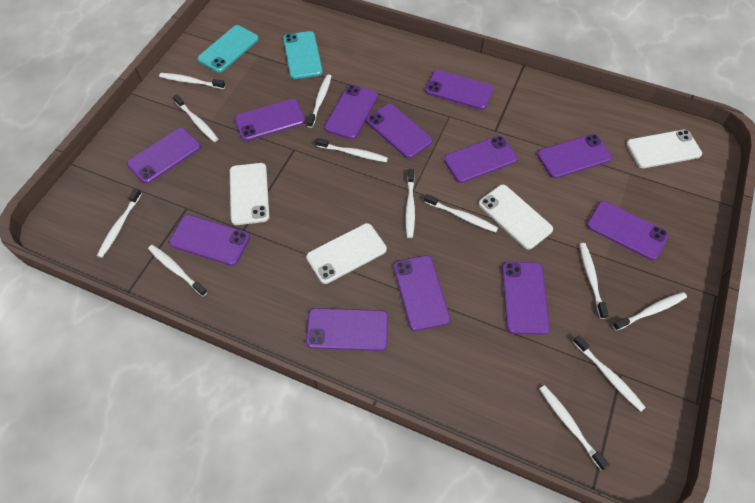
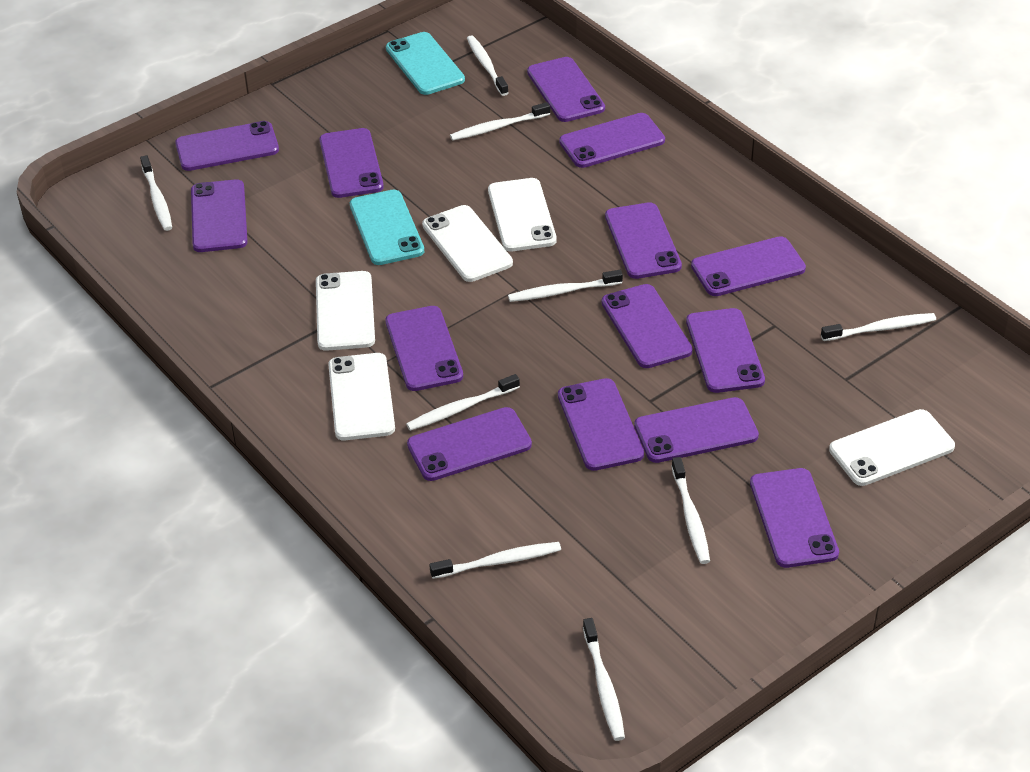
purple phone: [127,128,201,184] [169,215,250,266] [235,99,305,141] [306,308,388,351] [324,85,378,139] [366,104,433,158] [393,255,450,331] [425,70,494,110] [444,136,518,183] [502,262,550,335] [537,134,612,178] [587,201,668,260] = 12 -> [175,121,279,171] [191,179,248,252] [320,128,384,198] [385,306,463,391] [407,407,532,481] [527,57,605,122] [558,378,644,471] [559,113,665,168] [602,284,693,368] [605,202,682,279] [634,397,759,463] [686,308,765,393] [691,236,806,296] [750,468,839,568] = 14
white phone: [230,163,270,225] [306,223,387,284] [479,185,553,250] [626,129,702,168] = 4 -> [316,271,375,351] [328,353,395,440] [422,205,513,282] [488,178,557,251] [829,409,955,486] = 5
white toothbrush: [97,188,142,258] [148,245,207,296] [159,73,225,89] [173,94,218,142] [307,74,332,128] [315,138,388,162] [405,169,415,238] [424,194,498,232] [540,385,609,470] [573,335,646,411] [579,243,609,319] [613,292,687,331] = 12 -> [140,155,172,231] [406,374,520,431] [429,542,561,579] [450,102,550,141] [467,35,509,96] [508,270,623,302] [583,618,625,741] [671,457,710,564] [821,313,936,341] = 9

